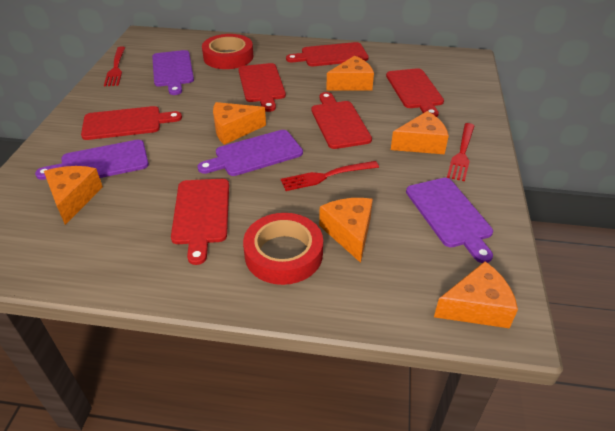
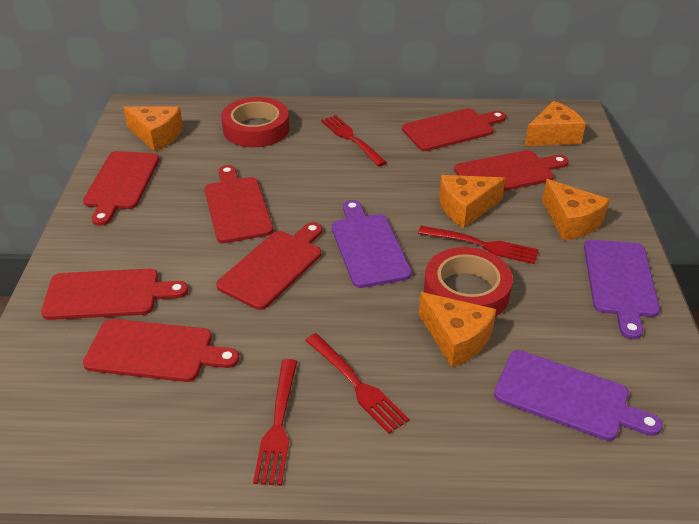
orange cheese: [44,166,103,225] [213,102,266,145] [319,198,373,263] [326,56,374,90] [391,111,449,154] [434,261,518,328] = 6 -> [123,106,183,152] [419,292,496,367] [439,175,506,228] [525,101,586,146] [542,179,610,241] = 5
purple cutting board: [35,140,149,180] [152,50,194,95] [198,130,303,176] [406,178,493,263] = 4 -> [332,200,412,288] [494,350,663,441] [584,240,660,339] = 3
red cutting board: [81,106,182,140] [171,179,229,265] [238,63,286,112] [286,42,369,66] [312,92,372,149] [386,68,444,117] = 6 -> [41,269,188,320] [83,151,159,226] [83,319,239,382] [205,165,273,243] [216,222,322,310] [402,108,506,151] [454,150,569,191] = 7
red fork: [104,47,125,86] [281,161,379,191] [447,123,475,181] = 3 -> [253,359,297,486] [305,333,409,434] [321,115,387,167] [418,226,539,264] = 4

